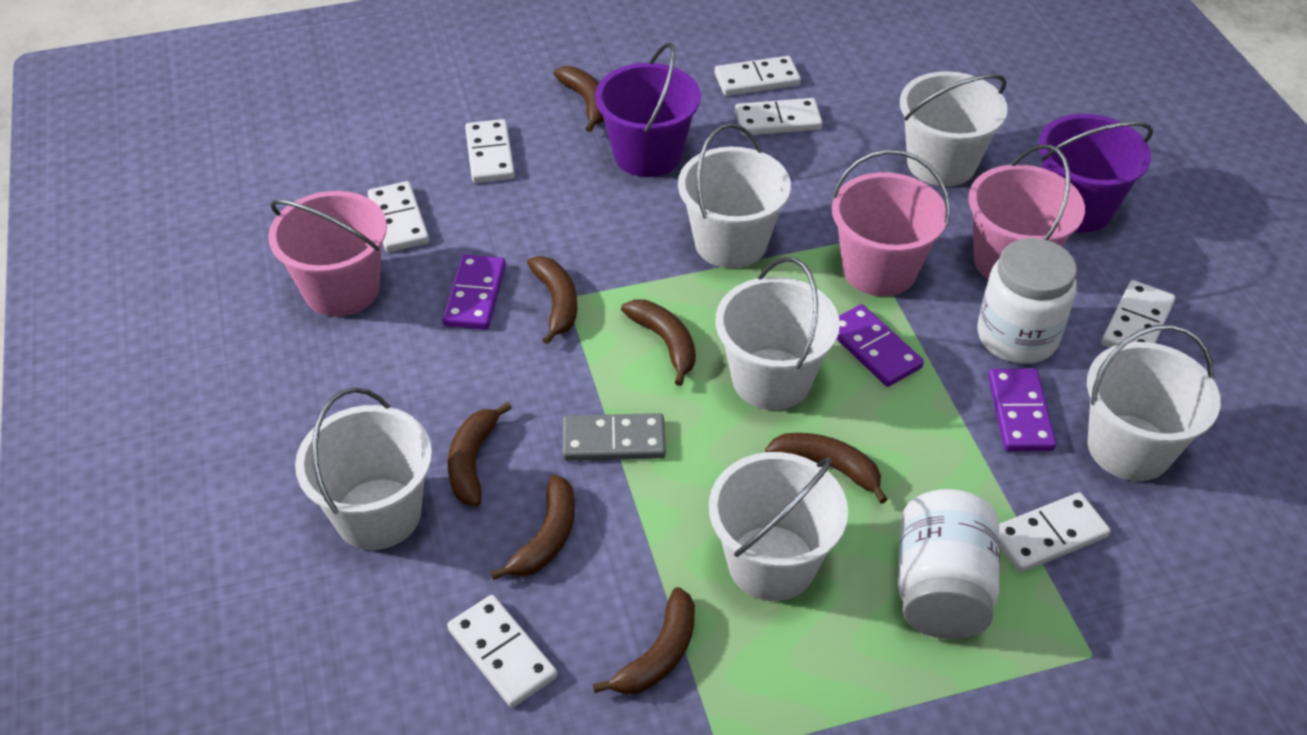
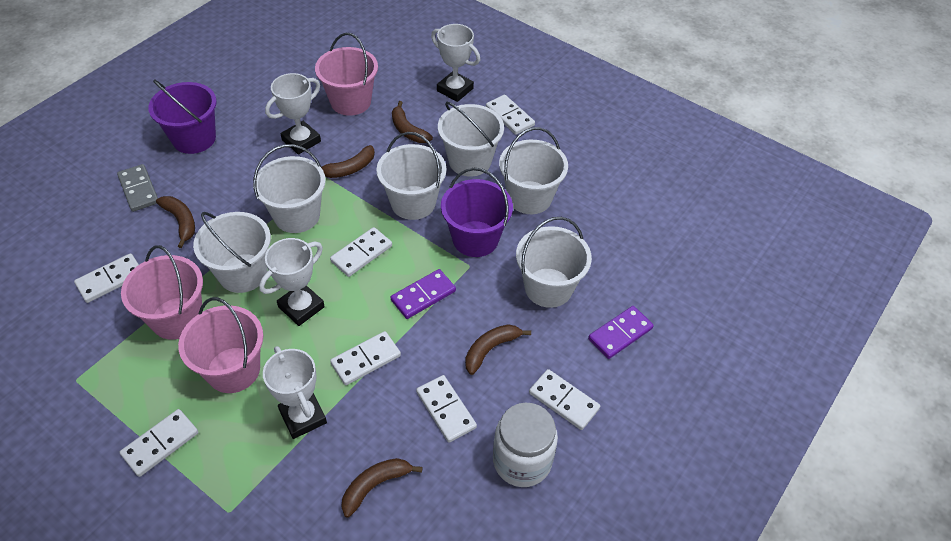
brown banana: [448,402,512,506] [490,475,575,580] [527,256,577,345] [554,66,604,132] [593,587,695,695] [621,300,696,386] [765,433,888,504] = 7 -> [156,196,195,248] [322,145,375,178] [341,458,423,518] [392,101,433,143] [465,324,531,375] = 5
purple domino: [442,254,506,330] [837,304,924,387] [988,368,1056,452] = 3 -> [390,269,456,319] [588,306,654,359] = 2
white jar: [898,489,1000,639] [977,238,1077,364] = 2 -> [493,403,558,487] = 1
white trophy: none = 0 -> [259,238,325,326] [263,346,327,439] [265,73,321,155] [431,24,480,102] = 4

